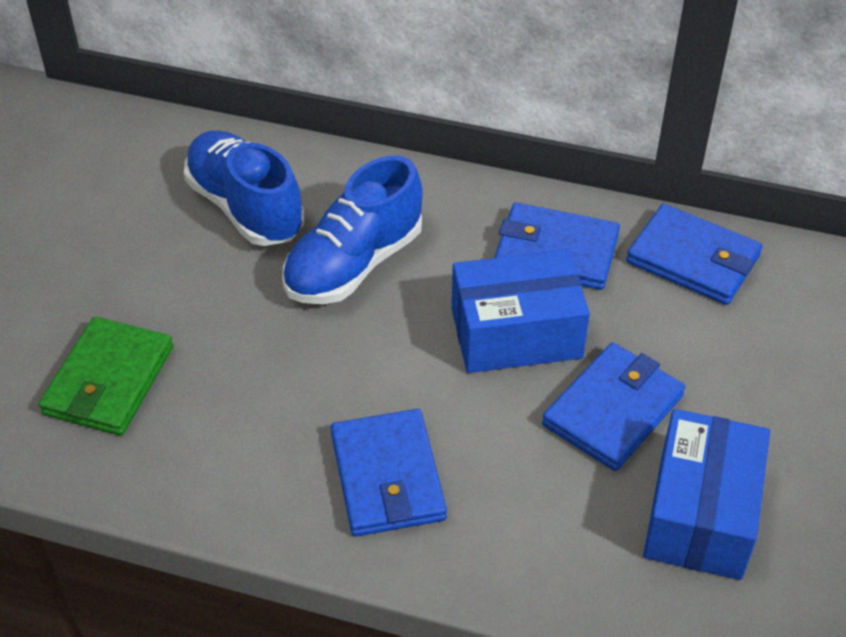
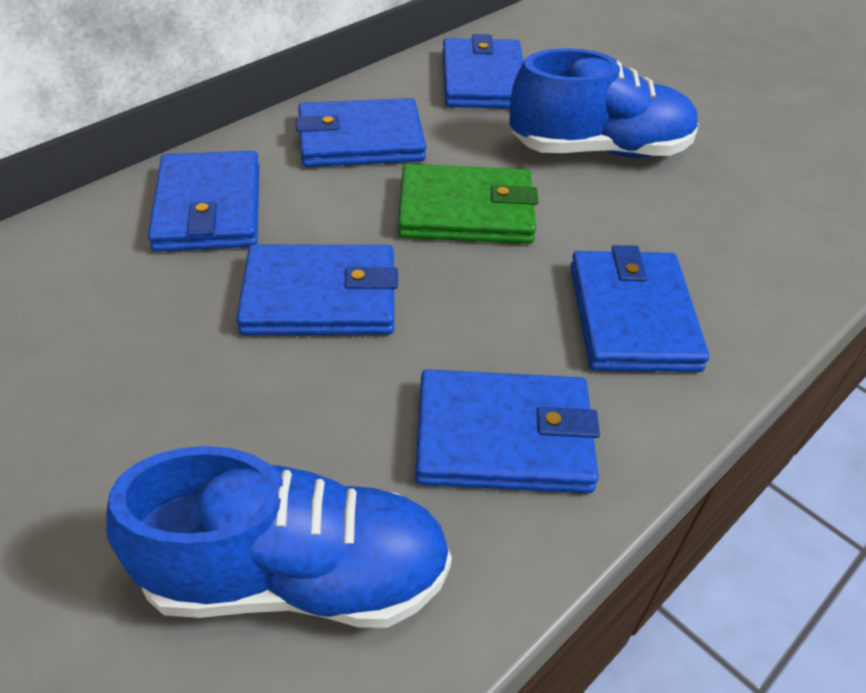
blue box: [452,249,590,373] [643,409,770,580] = 2 -> none = 0
blue wallet: [331,409,447,537] [495,203,620,290] [542,342,685,471] [626,204,763,305] = 4 -> [148,151,259,252] [236,244,398,335] [296,98,426,167] [415,369,600,493] [443,34,523,109] [570,245,709,372] = 6

